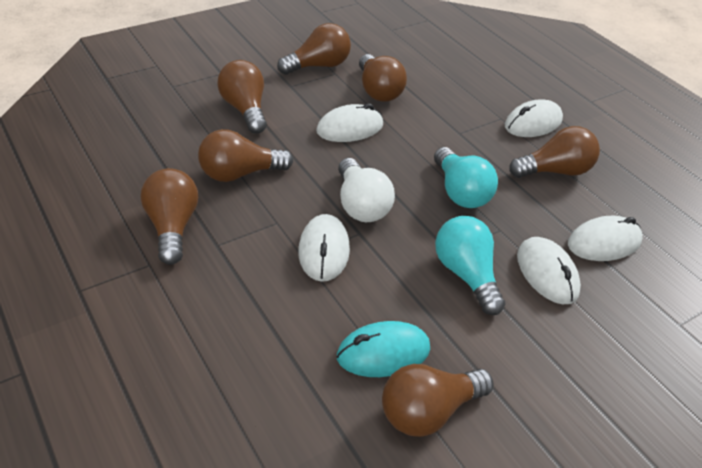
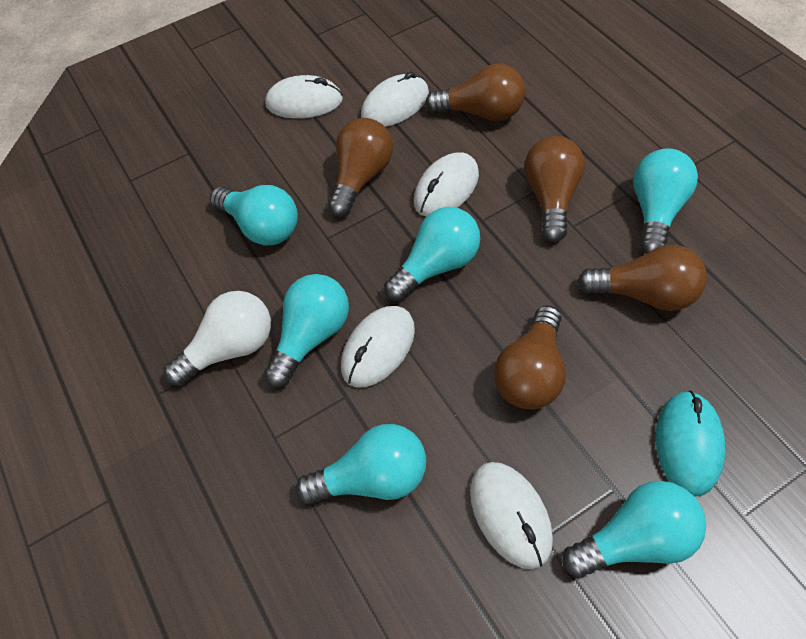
brown light bulb: [141,168,198,265] [198,129,293,182] [217,60,267,134] [277,23,351,75] [359,54,407,101] [382,364,493,437] [509,126,600,178] = 7 -> [328,118,393,217] [425,63,525,121] [494,305,566,409] [524,136,585,242] [577,245,707,311] = 5
turquoise light bulb: [434,147,498,208] [435,216,505,315] = 2 -> [210,185,298,245] [264,274,349,387] [295,424,426,504] [384,207,480,301] [562,481,706,578] [633,148,698,254] = 6

